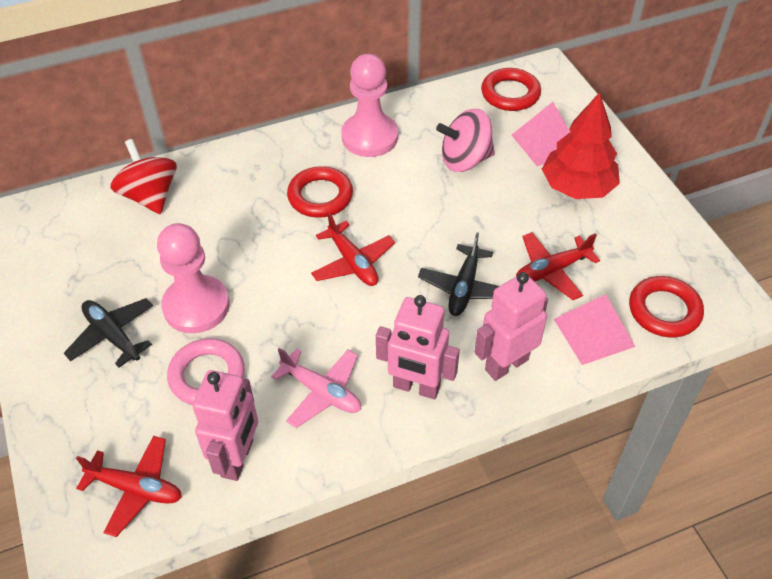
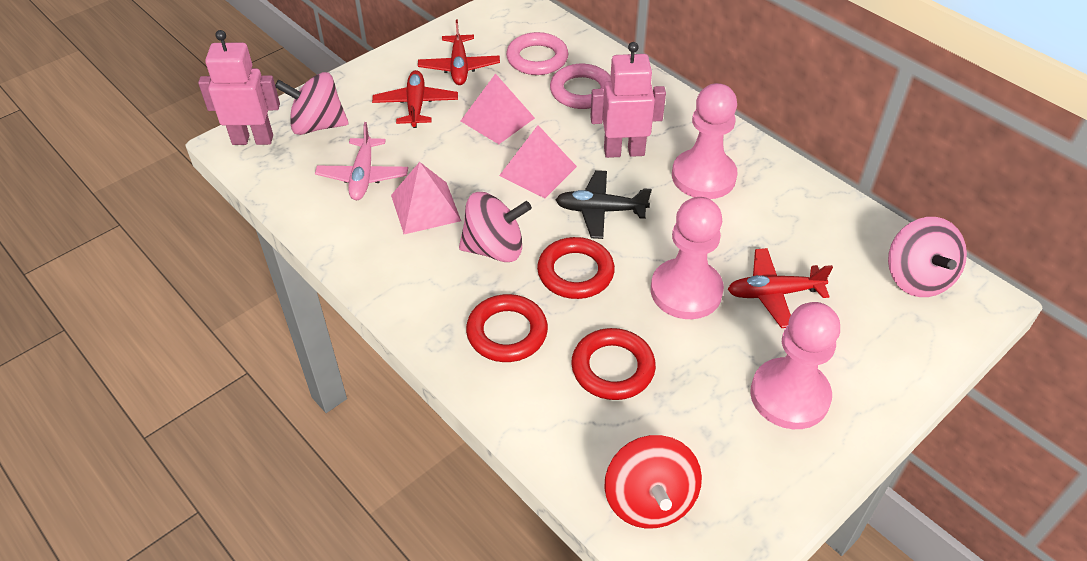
black plane: [64,298,153,368] [418,233,499,316] = 2 -> [556,170,651,239] = 1
pink pawn: [157,223,230,333] [342,54,398,157] = 2 -> [651,197,724,319] [672,83,738,199] [750,302,840,429] = 3
pink pyramid: [512,102,570,166] [554,294,635,365] = 2 -> [391,162,461,234] [461,73,535,144] [499,125,577,198] = 3
pink ring: [167,338,245,405] = 1 -> [506,32,568,75] [550,64,611,109] = 2
pink robot: [192,370,258,481] [376,295,460,399] [475,272,548,381] = 3 -> [198,30,280,145] [590,42,666,158] = 2
pink spinning top: [436,109,495,172] = 1 -> [275,72,349,135] [459,192,532,262] [888,217,967,297] = 3
red tree: [542,92,620,199] = 1 -> none = 0

